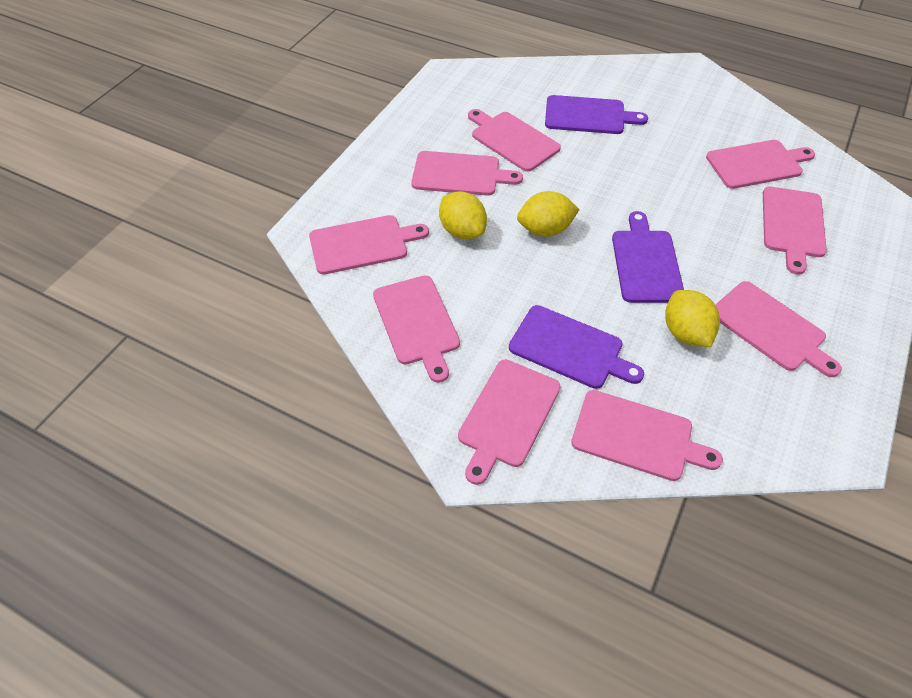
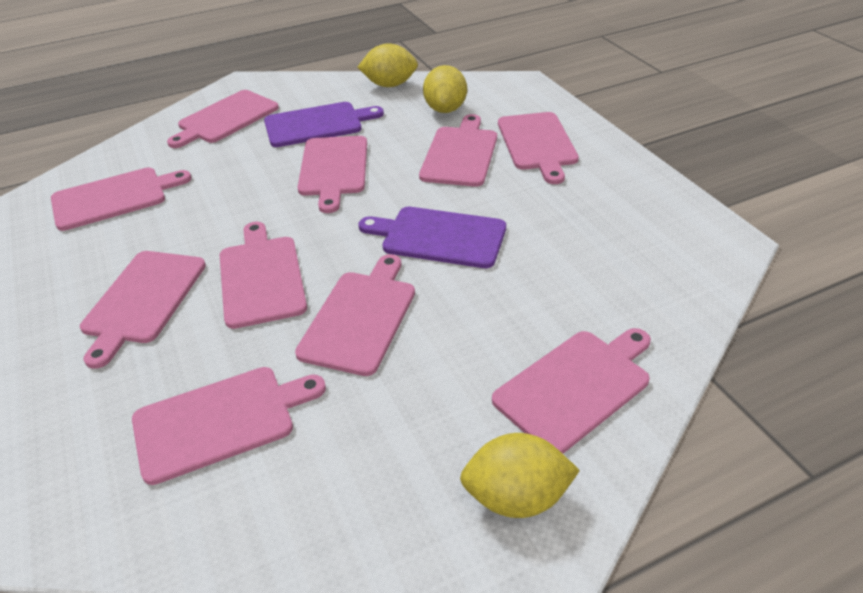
pink cutting board: [309,215,429,275] [373,275,460,383] [411,151,523,196] [458,360,561,485] [468,109,561,172] [571,390,723,481] [706,140,815,189] [715,281,842,377] [763,187,827,275] = 9 -> [51,168,192,231] [80,251,206,369] [132,367,326,485] [167,90,279,148] [220,222,307,329] [295,254,415,376] [297,136,367,213] [419,114,497,187] [492,328,651,454] [498,112,579,184] = 10
purple cutting board: [509,305,644,389] [545,95,648,134] [612,211,684,303] = 3 -> [264,102,384,147] [358,207,506,268] = 2

